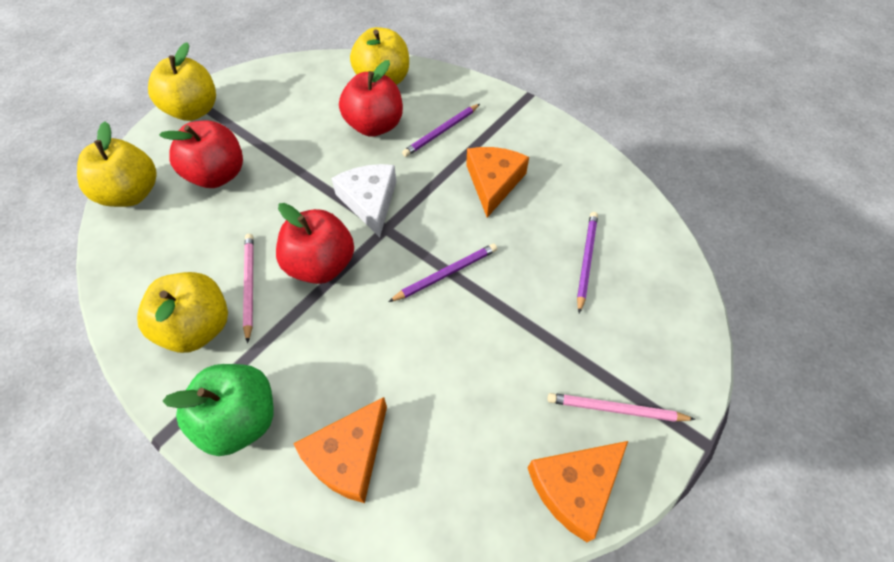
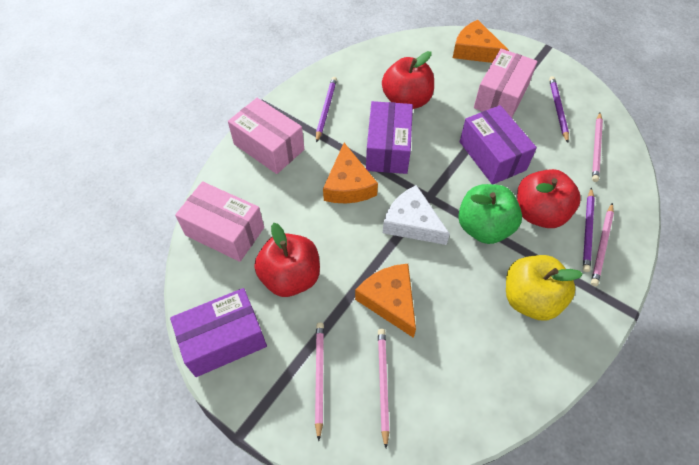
pink box: none = 0 -> [175,181,264,262] [228,98,304,174] [474,49,538,118] = 3
pink pencil: [243,234,254,343] [548,393,696,422] = 2 -> [315,322,324,441] [378,329,389,448] [591,203,614,286] [592,112,603,182] = 4
purple box: none = 0 -> [170,288,267,377] [366,101,413,174] [460,105,537,184] = 3
yellow apple: [77,122,157,207] [137,272,228,353] [148,42,216,121] [350,27,409,85] = 4 -> [506,255,583,321] = 1

